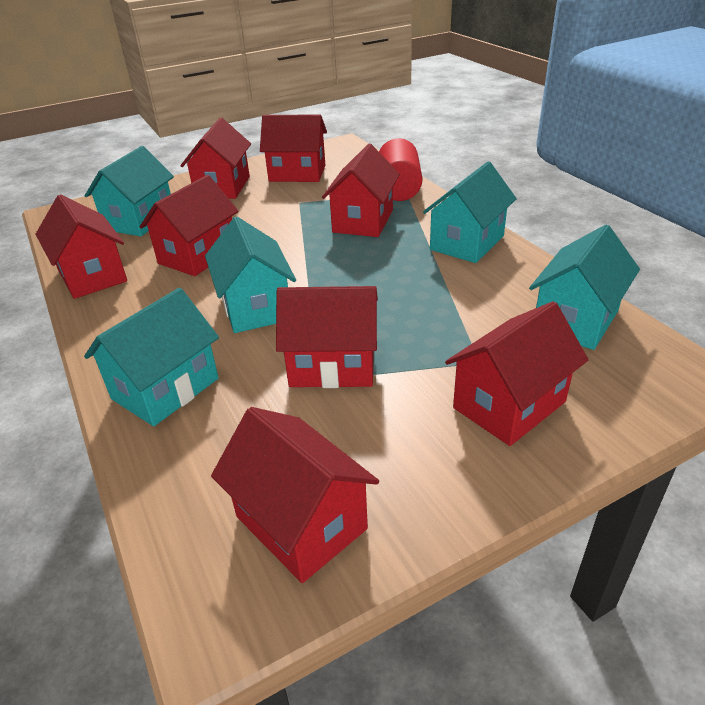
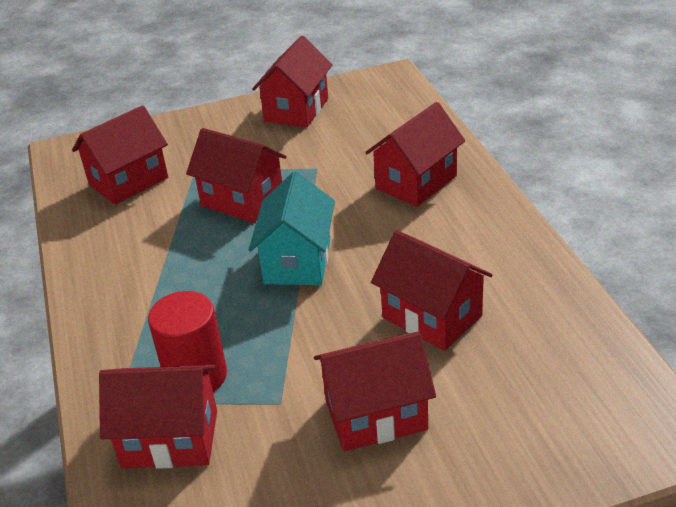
red house: [35,194,127,299] [140,175,239,276] [181,118,251,199] [211,407,379,583] [260,115,327,182] [276,286,378,388] [322,144,400,237] [445,301,589,446] = 8 -> [72,105,168,205] [99,365,217,469] [186,128,286,223] [252,36,332,128] [314,332,436,452] [365,102,465,207] [371,230,493,351] = 7
turquoise house: [84,288,219,426] [85,146,174,236] [205,217,296,333] [423,162,517,263] [529,225,640,350] = 5 -> [249,171,335,285] = 1

